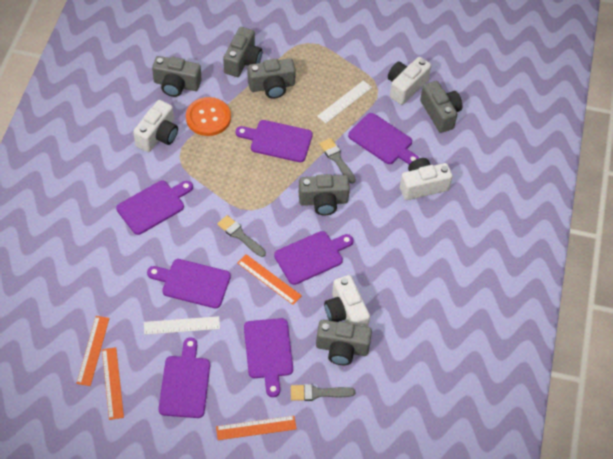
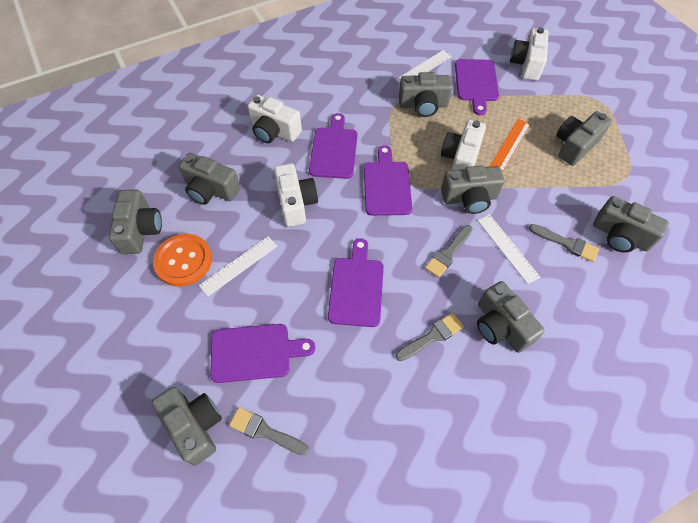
grey brush: [217,215,266,257] [291,384,355,401] [319,138,356,184] = 3 -> [229,407,309,455] [396,313,464,361] [425,225,473,278] [529,224,599,262] = 4
grey camera: [152,56,201,97] [223,27,262,77] [248,58,296,99] [298,174,350,215] [316,320,372,365] [420,81,462,133] = 6 -> [109,190,162,254] [151,387,222,466] [179,153,240,205] [399,72,452,117] [441,165,504,214] [477,281,545,353] [556,111,612,166] [593,196,669,253] = 8
orange ruler: [76,316,109,386] [102,347,124,420] [216,416,297,440] [238,254,302,305] = 4 -> [489,119,530,172] = 1
purple cutting board: [116,181,193,235] [147,259,231,308] [159,337,210,418] [236,120,313,162] [244,318,293,397] [274,231,354,285] [348,113,419,164] = 7 -> [210,324,315,383] [309,113,357,179] [328,238,384,327] [364,145,412,216] [455,59,499,116] = 5
white ruler: [144,316,220,335] [317,80,372,123] = 2 -> [199,237,277,296] [396,50,452,83] [477,214,540,284] = 3

